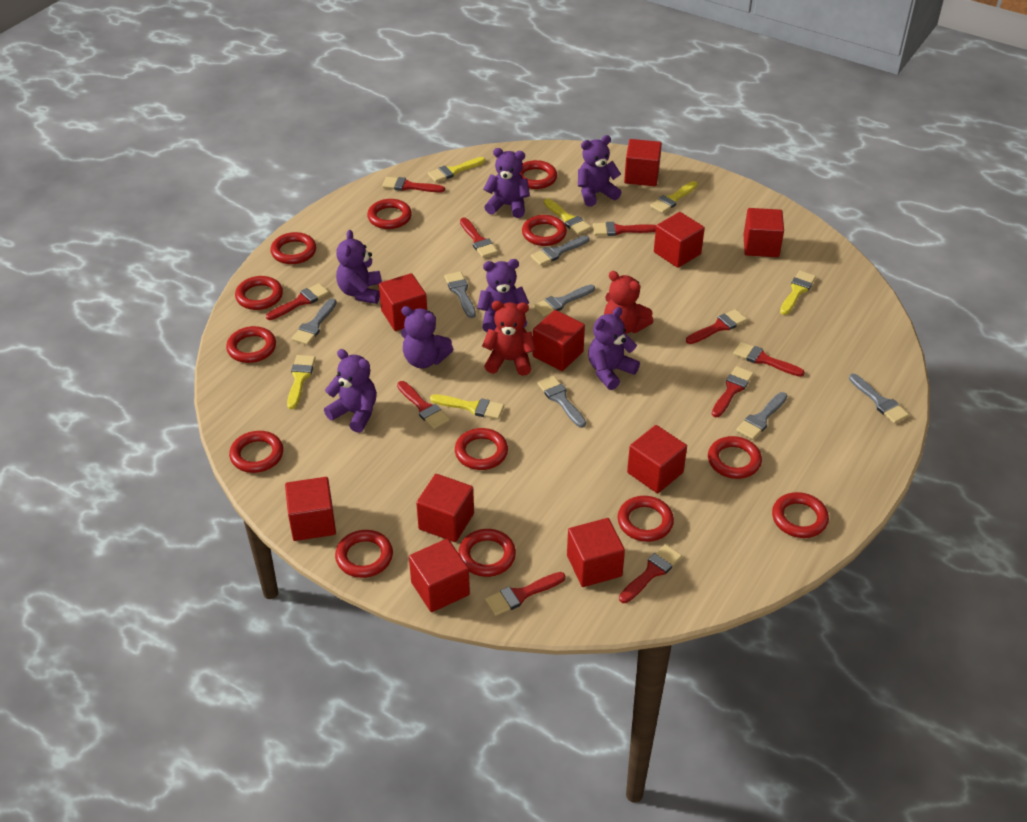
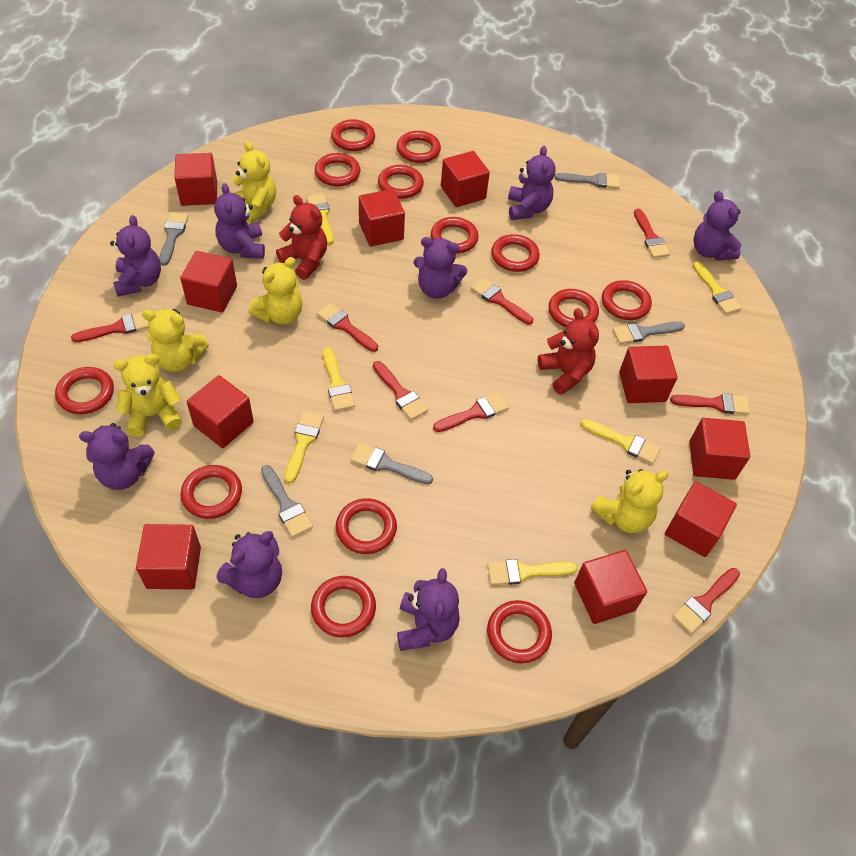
grey brush: [292,298,337,345] [444,271,476,318] [531,235,590,266] [533,284,595,317] [537,376,586,428] [736,392,787,440] [849,374,909,424] = 7 -> [159,212,188,266] [261,465,313,537] [351,443,433,484] [555,172,620,189] [613,321,685,344] = 5
purple teddy bear: [324,349,377,433] [336,230,382,304] [401,306,453,368] [477,259,529,332] [483,148,530,218] [578,135,621,207] [588,307,640,390] = 7 -> [79,423,155,490] [110,215,161,297] [214,183,265,259] [217,531,282,598] [397,568,460,651] [414,237,467,299] [508,146,555,220] [693,191,741,261] = 8
red brush: [266,283,329,320] [382,177,445,193] [397,381,450,429] [460,218,498,258] [485,572,566,616] [593,222,656,236] [619,544,682,603] [686,309,747,344] [712,366,754,417] [733,342,805,377] = 10 -> [71,312,149,342] [317,303,378,352] [373,361,428,420] [433,392,509,432] [471,278,533,325] [634,209,670,258] [670,393,750,414] [673,568,740,634] = 8
yellow teddy bear: none = 0 -> [114,354,182,437] [142,309,209,372] [231,141,276,224] [249,257,303,324] [591,469,669,533] = 5

